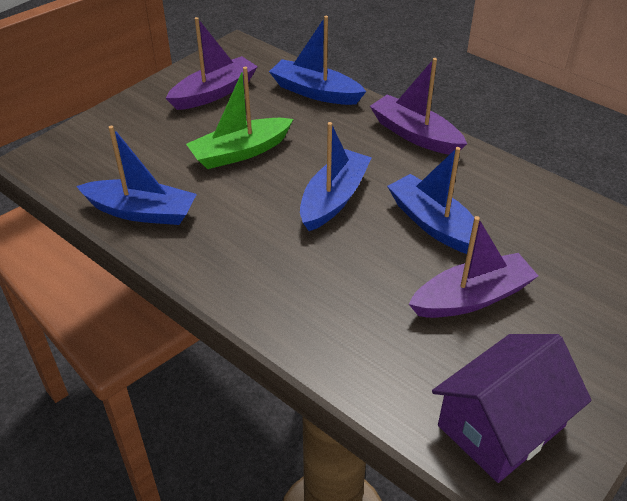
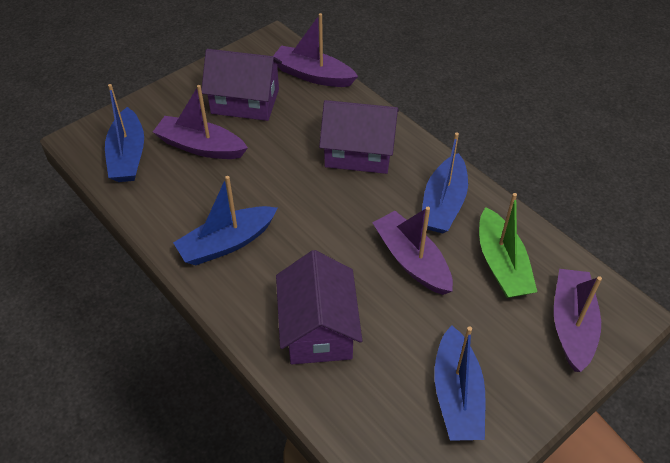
purple boat: [166,17,258,110] [370,58,467,155] [409,216,538,318] = 3 -> [153,85,248,159] [273,13,358,87] [372,207,453,295] [554,269,602,372] = 4
purple house: [432,334,592,483] = 1 -> [201,49,282,121] [276,250,362,364] [319,100,399,174] = 3

